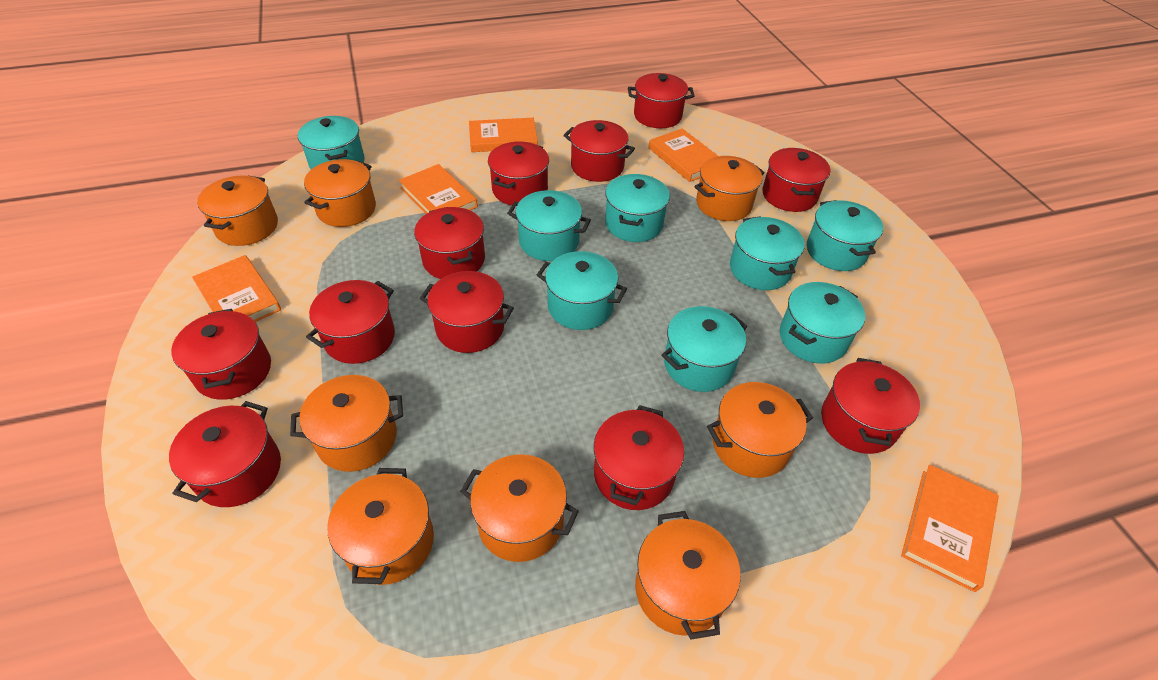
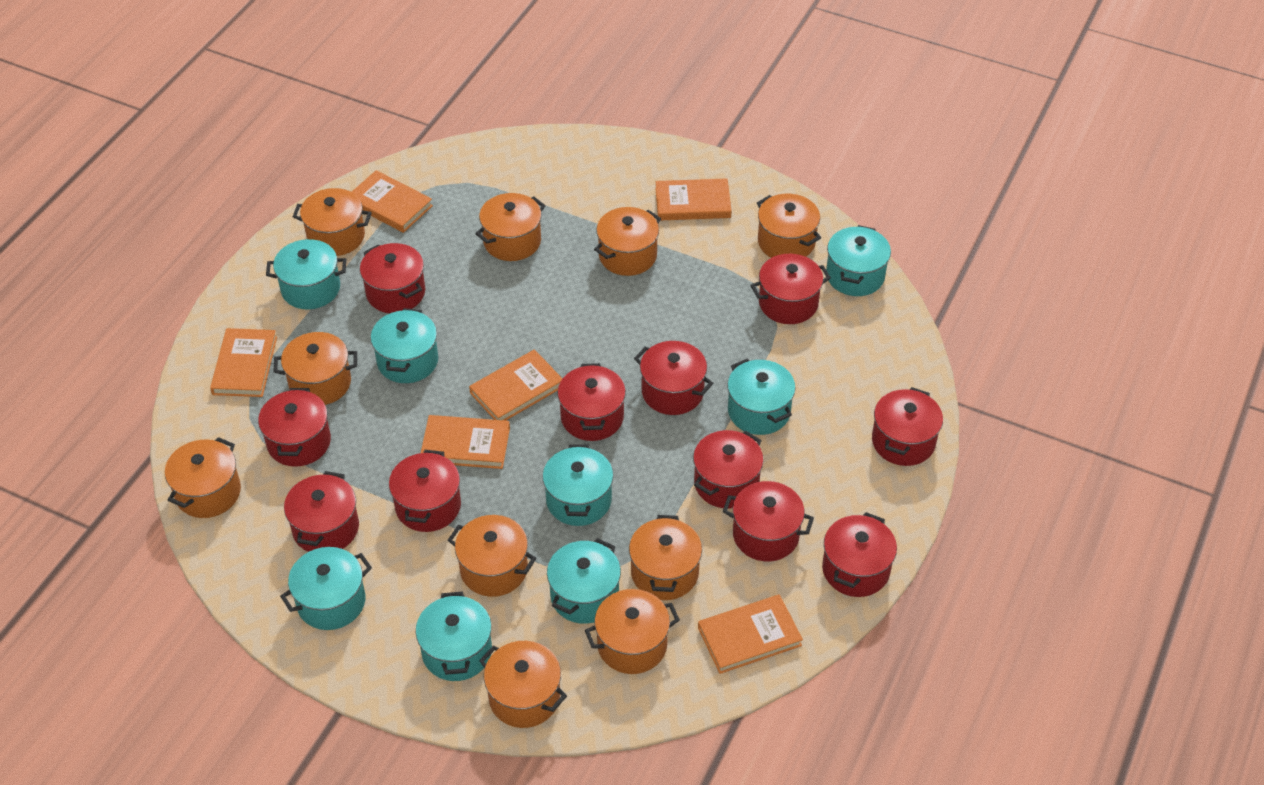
orange book: [192,255,281,322] [399,164,478,214] [469,118,538,152] [648,128,718,182] [901,465,999,592] = 5 -> [210,328,277,397] [352,170,433,233] [421,415,510,469] [469,349,563,421] [655,178,732,221] [698,594,803,674] = 6
orange pot: [197,176,278,246] [290,375,403,472] [304,159,376,227] [327,468,434,585] [460,454,579,562] [635,511,741,640] [694,156,764,221] [707,382,813,478] = 8 -> [165,437,241,518] [273,332,357,405] [292,188,372,256] [448,515,536,597] [475,193,545,261] [479,641,567,728] [585,589,680,674] [594,207,661,276] [629,515,702,600] [757,194,821,258] = 10

